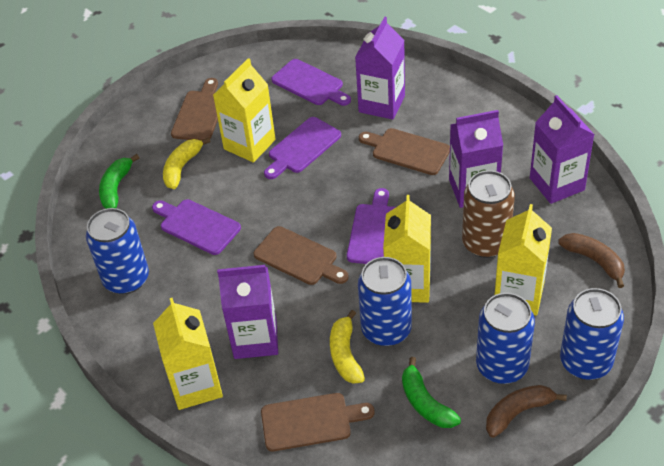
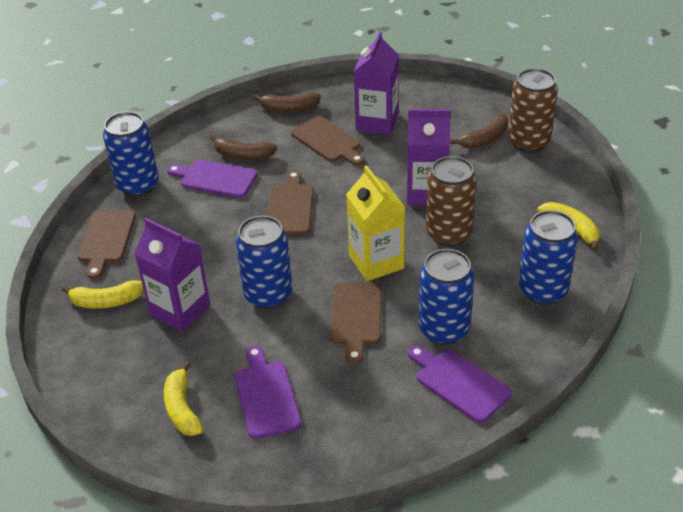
brown banana: [486,385,567,438] [558,233,625,288] = 2 -> [210,135,277,160] [253,92,321,112] [450,114,508,149] = 3
brown can: [462,170,515,258] = 1 -> [426,156,477,246] [508,68,558,152] = 2
green banana: [99,154,139,209] [402,357,461,428] = 2 -> none = 0
purple carton: [217,265,278,359] [355,16,405,120] [449,110,503,208] [530,95,595,204] = 4 -> [135,218,211,332] [354,32,399,135] [407,109,451,205] = 3
purple cutting board: [152,199,241,255] [264,117,341,179] [271,59,351,106] [347,188,396,264] = 4 -> [167,160,257,198] [234,346,301,439] [408,345,512,423] = 3
yellow banana: [163,137,210,189] [330,310,365,384] = 2 -> [62,280,144,309] [164,361,203,436] [538,202,599,251] = 3
yellow carton: [153,298,223,410] [213,58,276,163] [383,195,431,303] [495,204,552,316] = 4 -> [346,165,405,281] = 1

